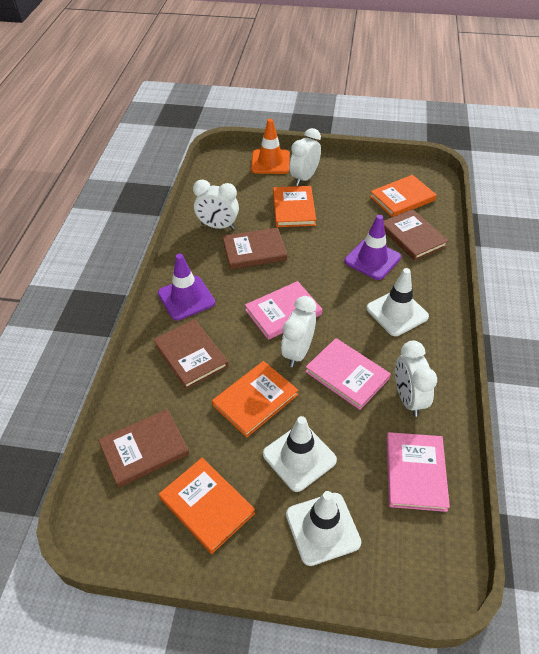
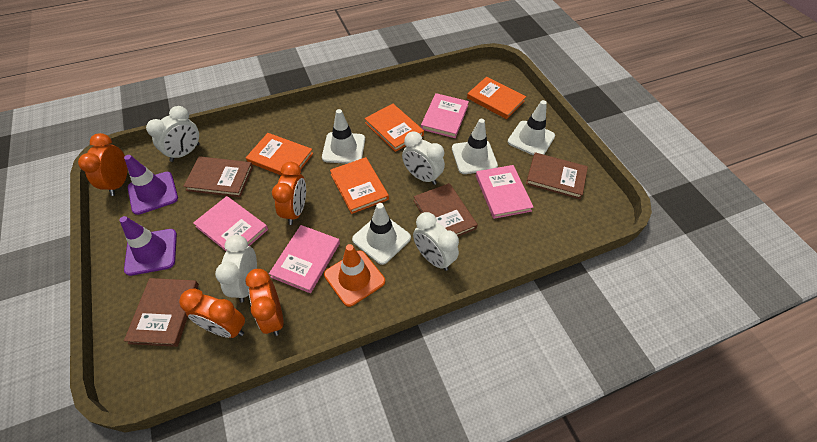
orange clock: none = 0 -> [78,133,128,196] [179,289,245,338] [245,269,284,336] [272,162,306,225] = 4
pink book: [245,281,322,340] [305,338,391,410] [386,432,450,512] = 3 -> [193,196,268,251] [269,225,340,293] [421,93,469,138] [476,165,534,219] = 4
white traffic cone: [263,416,337,492] [286,491,361,566] [366,268,429,336] = 3 -> [322,109,365,164] [352,203,411,265] [452,119,498,174] [508,100,555,156] = 4

